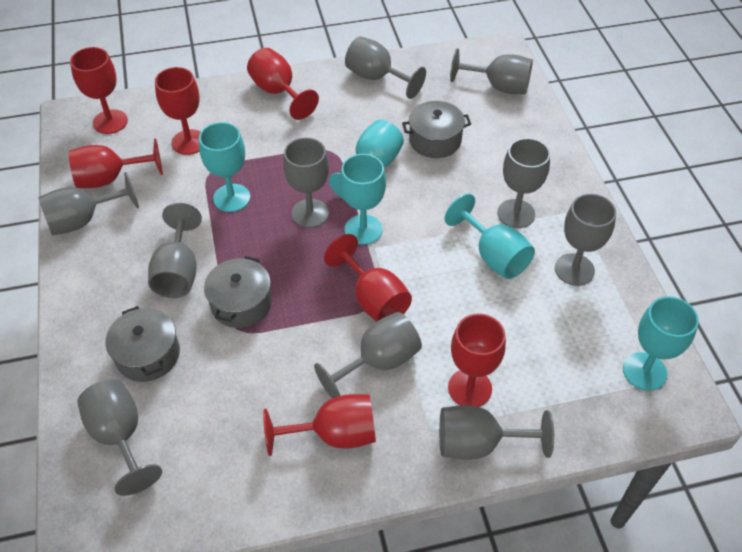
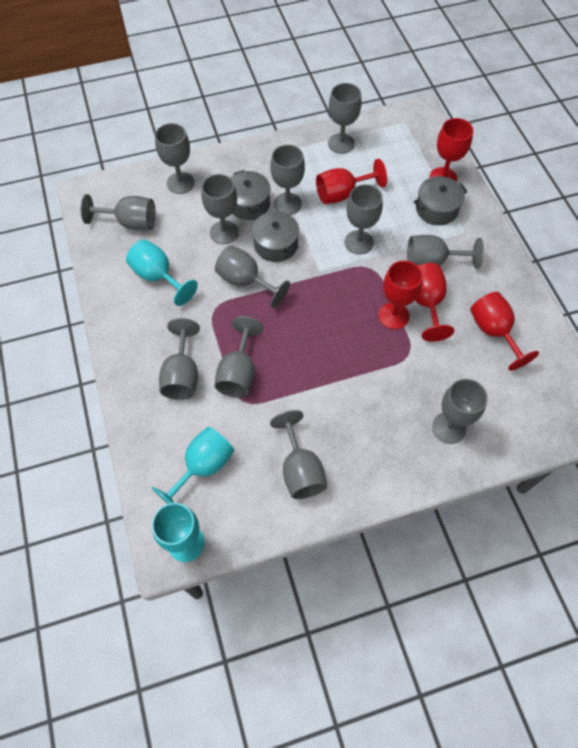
grey goblet: [38,172,139,235] [77,379,162,496] [148,203,202,298] [283,137,329,228] [314,312,422,398] [345,36,426,99] [439,405,554,460] [450,48,533,94] [497,138,550,228] [555,194,616,286] = 10 -> [80,194,156,230] [155,123,195,194] [159,318,200,400] [201,174,239,244] [214,316,264,398] [215,245,290,308] [270,145,305,215] [270,410,327,499] [328,83,362,154] [344,184,383,255] [407,235,484,269] [432,379,488,444] = 12
red goblet: [69,139,163,188] [70,47,128,134] [155,67,201,155] [247,48,319,120] [263,394,376,456] [324,234,412,322] [448,313,506,407] = 7 -> [316,159,387,204] [378,261,423,329] [415,263,454,342] [429,118,473,182] [470,292,539,371] = 5
turquoise goblet: [199,122,250,212] [329,120,404,199] [340,154,386,245] [445,193,535,279] [623,296,699,391] = 5 -> [126,239,198,306] [152,427,234,504] [152,503,205,562] = 3

